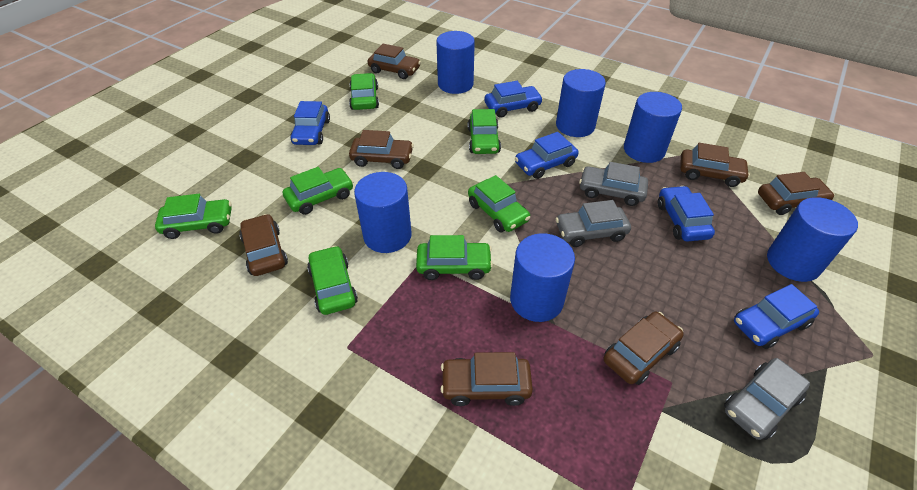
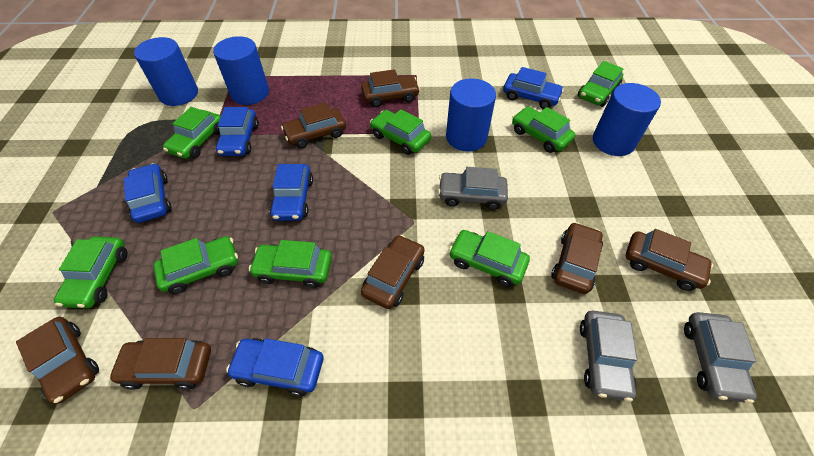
blue cylinder: [354,172,412,253] [436,31,475,94] [510,233,575,322] [556,69,606,137] [624,92,682,163] [767,197,858,282] = 6 -> [134,37,198,106] [213,36,269,105] [446,79,496,152] [593,83,661,156] = 4
green car: [155,194,232,239] [283,167,353,215] [307,246,358,315] [349,73,379,110] [416,235,493,280] [468,109,501,154] [468,175,530,232] = 7 -> [54,236,128,308] [153,236,238,294] [163,107,221,159] [249,240,332,288] [370,109,431,155] [449,230,530,287] [512,107,575,153] [578,61,624,107] = 8

